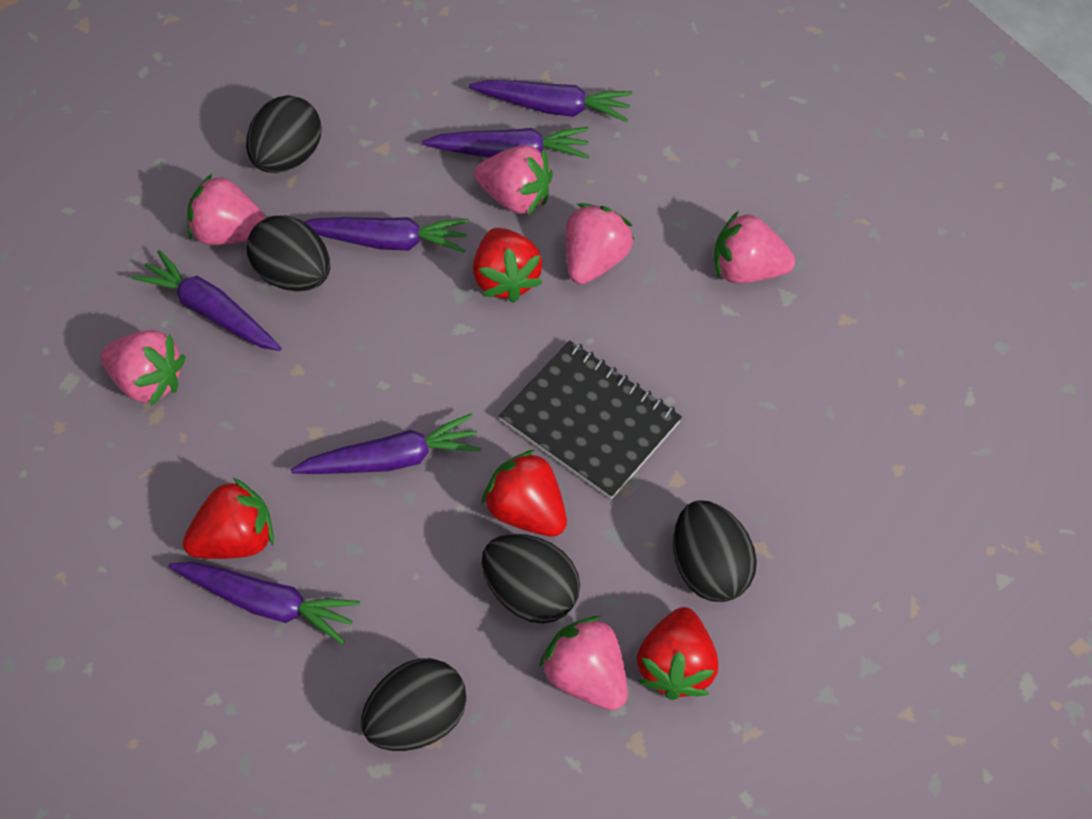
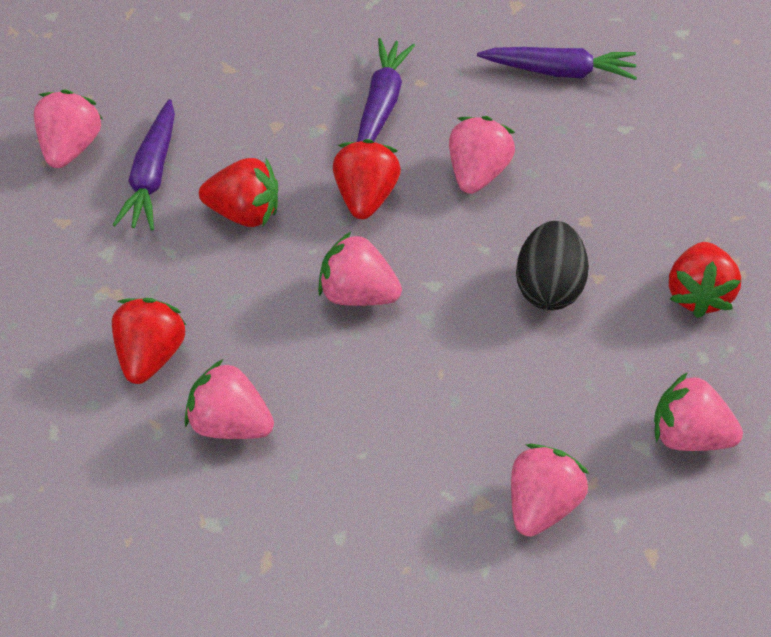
black egg: [246,96,322,173] [247,215,330,291] [361,658,467,751] [482,534,580,624] [673,500,757,602] = 5 -> [516,221,589,310] = 1
black notebook: [499,341,682,499] = 1 -> none = 0
purple carrot: [132,250,281,351] [168,562,360,644] [291,413,481,474] [304,217,469,253] [422,127,589,159] [469,80,632,122] = 6 -> [113,99,175,231] [357,38,415,142] [477,47,637,80] = 3

